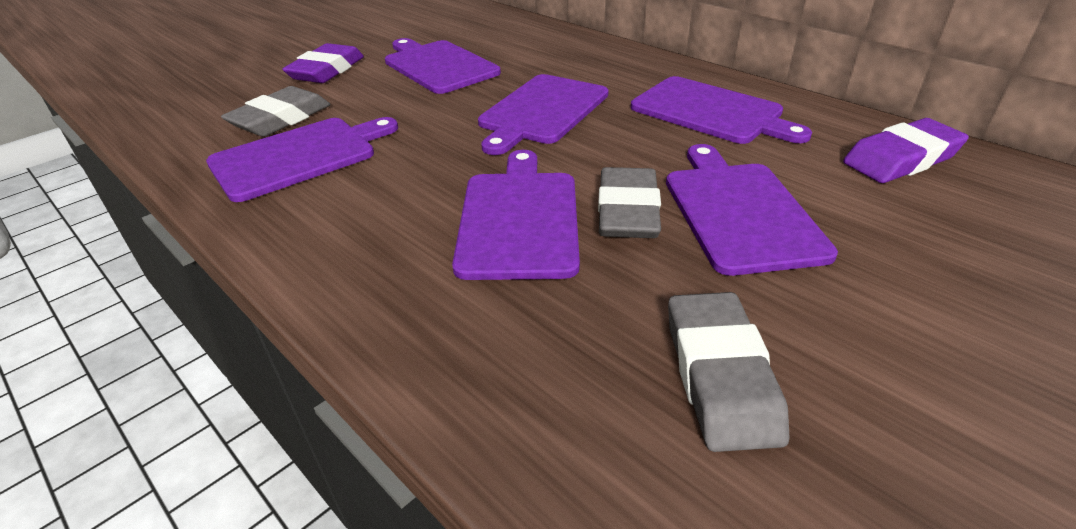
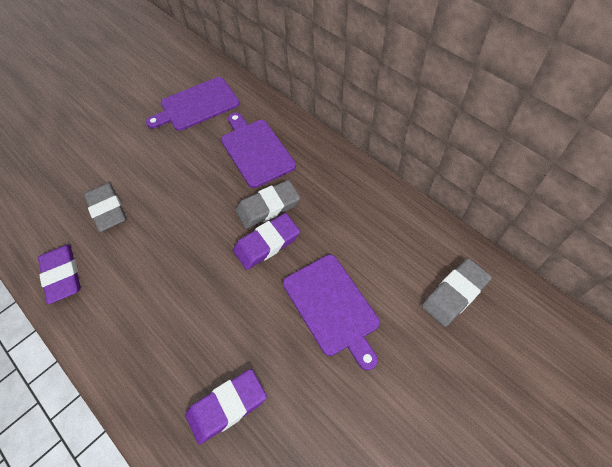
purple cutting board: [206,117,398,202] [385,38,501,94] [452,150,580,280] [478,74,609,155] [631,76,812,144] [666,144,838,276] = 6 -> [146,77,240,131] [221,113,296,188] [283,255,380,371] = 3
purple eraser: [282,43,364,83] [843,118,969,183] = 2 -> [38,244,81,304] [185,369,267,445] [233,213,300,270] = 3

